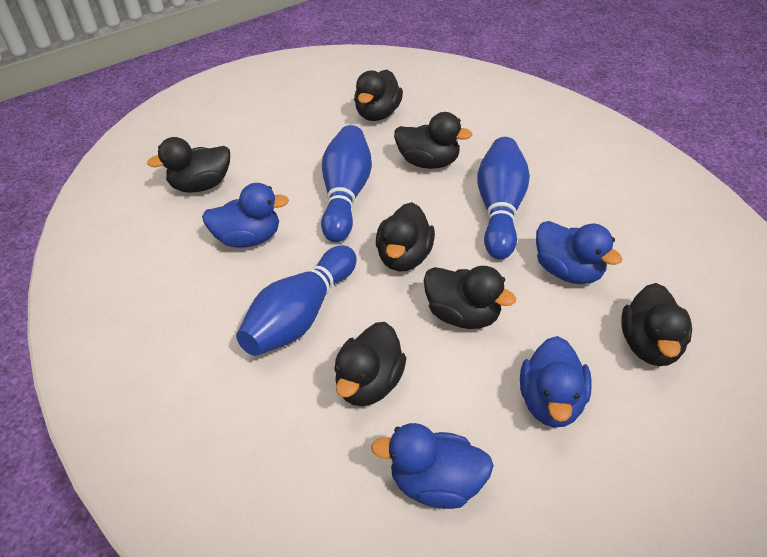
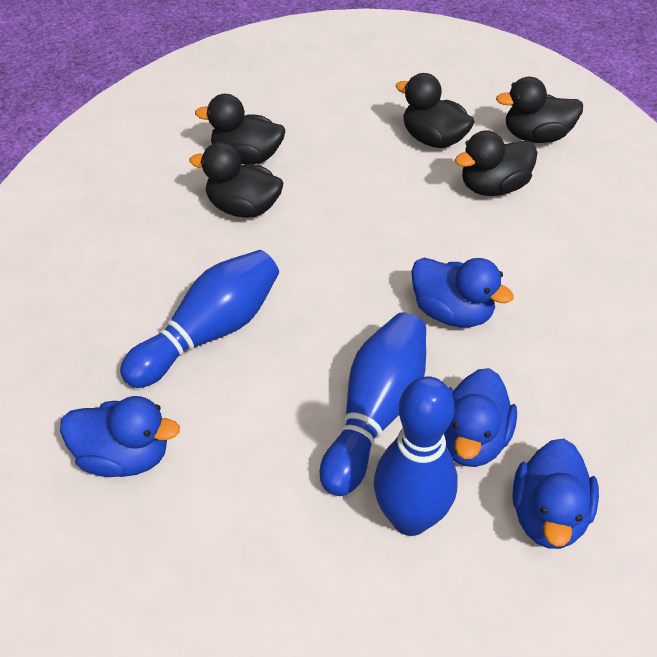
black duck: [147,137,230,193] [334,322,406,406] [354,70,403,121] [376,202,435,271] [394,112,472,169] [424,266,516,329] [621,283,692,366] = 7 -> [189,142,284,218] [195,94,285,164] [396,73,475,148] [455,130,538,196] [496,77,583,143] = 5

